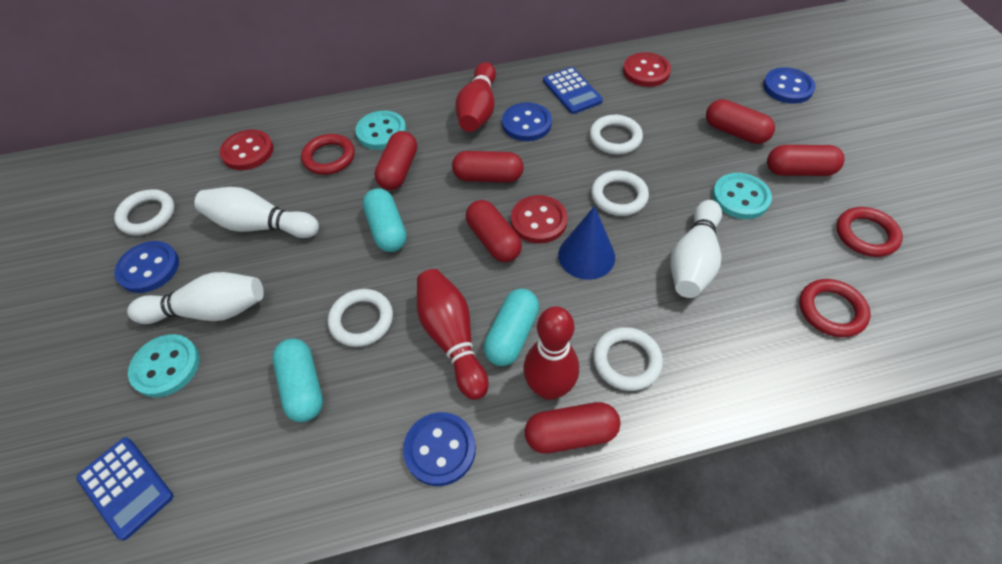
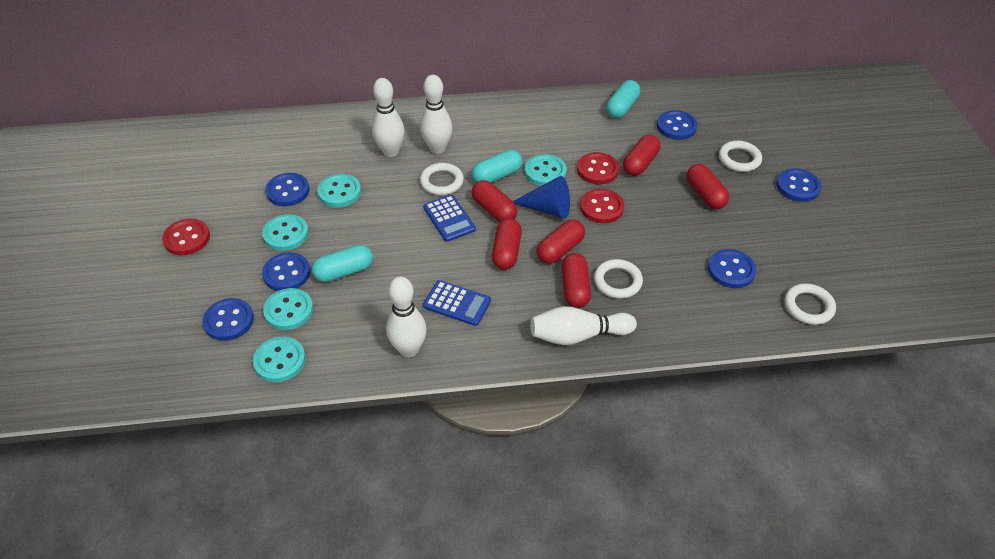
blue button: [114,241,179,293] [403,412,476,486] [502,103,552,141] [763,67,816,104] = 4 -> [202,298,254,341] [262,252,310,291] [265,173,310,206] [657,110,698,140] [708,249,756,288] [776,168,821,202] = 6
red bowling pin: [417,269,488,400] [455,62,496,132] [523,307,579,400] = 3 -> none = 0
red ring: [301,134,355,175] [799,279,871,337] [836,207,903,257] = 3 -> none = 0
turquoise button: [128,334,200,397] [355,111,406,150] [712,173,772,219] = 3 -> [253,337,306,382] [262,214,309,251] [263,288,313,330] [317,174,361,207] [525,154,566,186] = 5
white bowling pin: [127,272,264,324] [194,187,319,238] [670,200,722,298] = 3 -> [372,78,405,157] [386,276,427,357] [420,75,452,154] [530,306,637,345] = 4
white ring: [114,189,175,235] [328,289,393,347] [590,115,643,154] [591,171,649,216] [593,327,663,391] = 5 -> [420,163,464,195] [594,259,643,299] [719,141,762,172] [784,283,836,325] = 4

